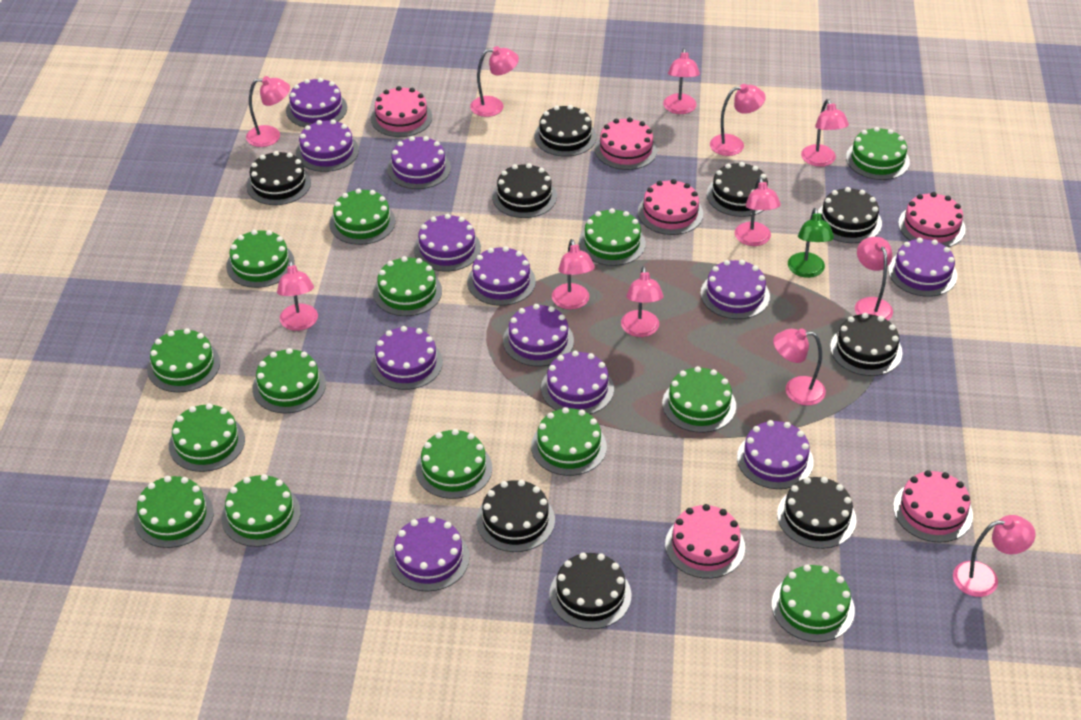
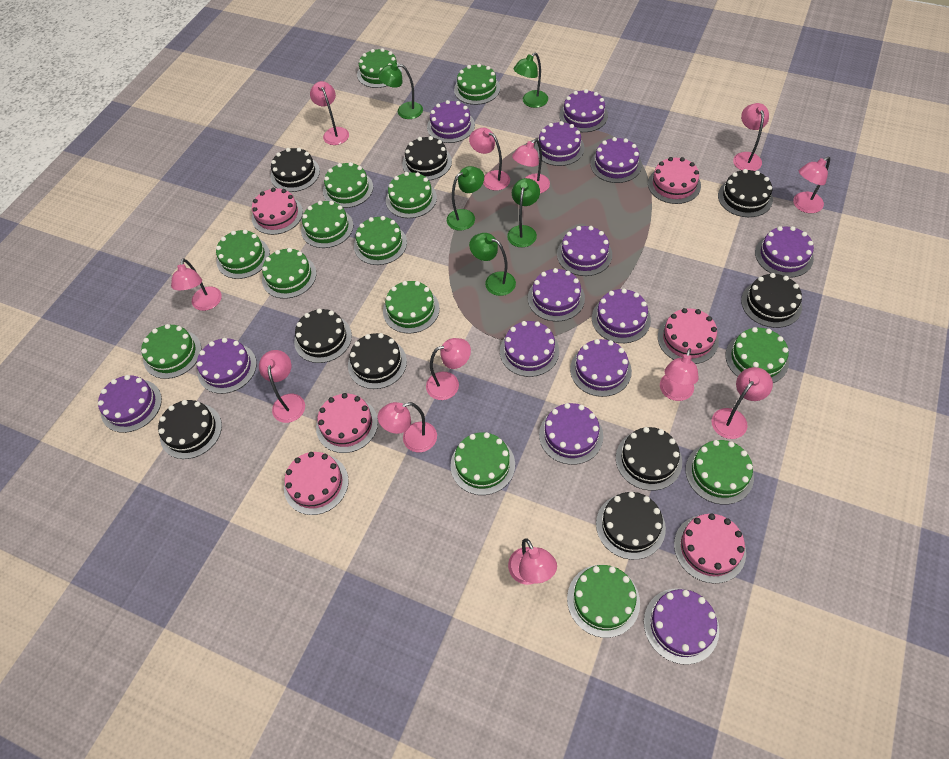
green lamp: [788,208,834,278] = 1 -> [378,63,423,119] [447,166,484,231] [469,233,516,296] [507,178,540,247] [513,52,548,108] = 5
purple cake: [286,78,347,127] [296,119,359,172] [370,326,443,390] [387,136,451,189] [389,516,469,592] [414,214,481,272] [467,246,536,306] [503,304,574,367] [541,351,614,414] [701,260,770,319] [737,420,814,489] [888,238,957,297] = 12 -> [98,375,162,433] [197,338,257,394] [427,100,475,143] [500,321,559,377] [528,268,585,322] [535,121,584,166] [539,403,603,465] [557,226,612,276] [559,89,608,132] [570,339,632,397] [591,137,642,183] [592,288,651,343] [644,588,719,665] [755,226,814,278] = 14

